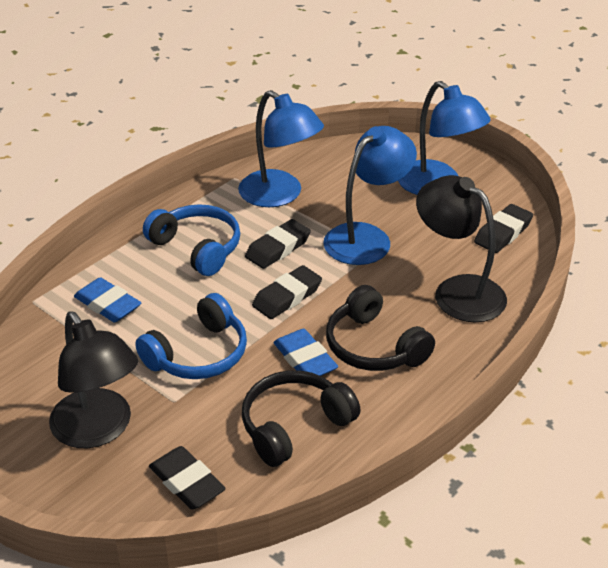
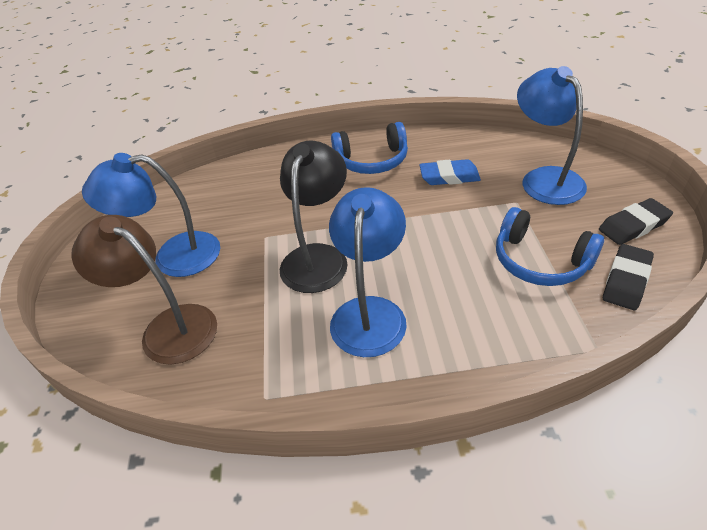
black eraser: [149,446,226,509] [245,219,311,269] [252,265,322,319] [474,204,533,253] = 4 -> [599,198,673,245] [603,244,654,310] = 2
black headphones: [242,370,361,467] [326,285,435,371] = 2 -> none = 0
black lamp: [49,311,138,448] [416,175,507,322] = 2 -> [280,141,348,293] = 1
blue eraser: [74,277,141,322] [273,329,338,376] = 2 -> [419,159,481,185] = 1
brown lamp: none = 0 -> [71,215,217,365] = 1

